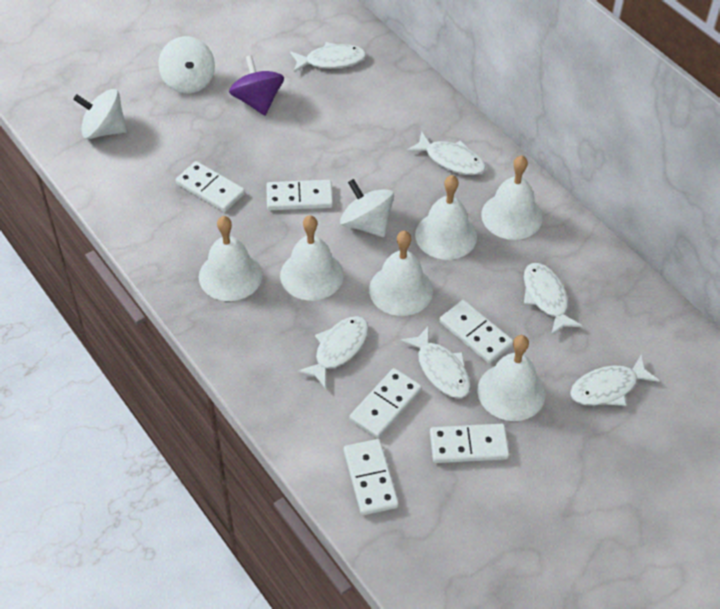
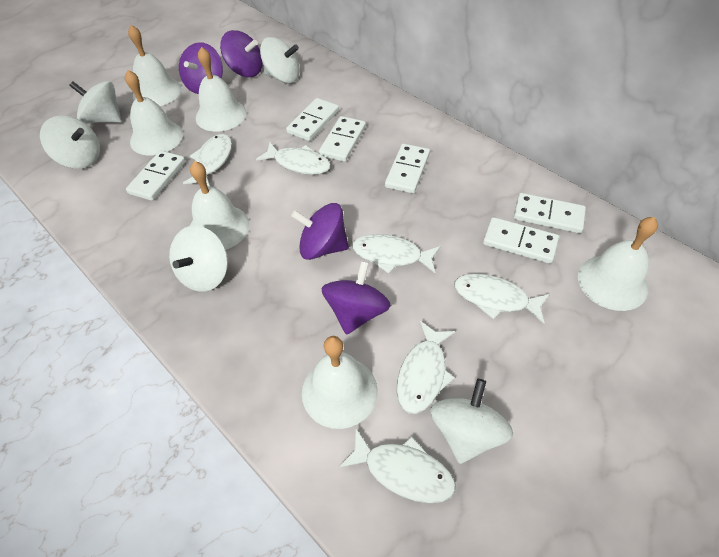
purple spinning top: [229,55,284,115] = 1 -> [179,42,223,94] [220,30,263,77] [291,203,349,260] [322,261,391,335] = 4
white spinning top: [73,89,127,139] [158,36,215,94] [340,179,394,237] = 3 -> [40,115,100,169] [69,81,121,124] [169,225,228,292] [260,37,300,83] [430,379,513,464] = 5

